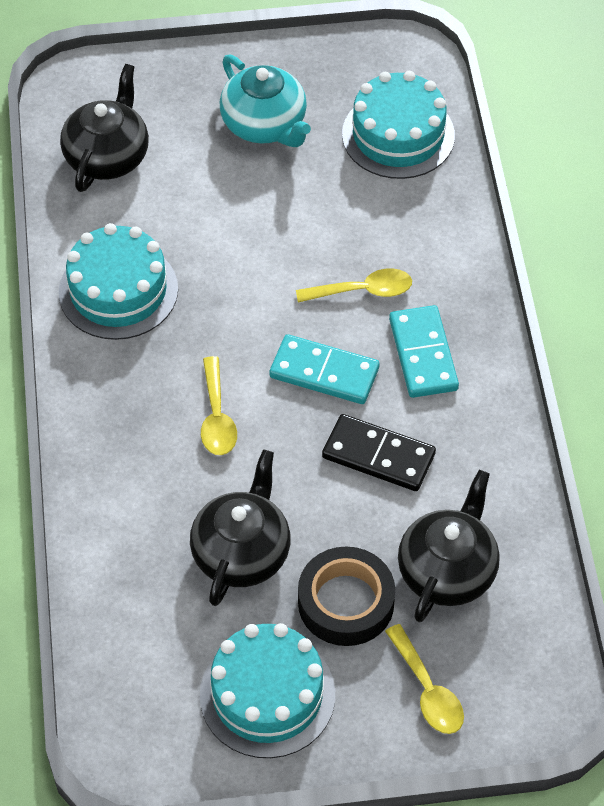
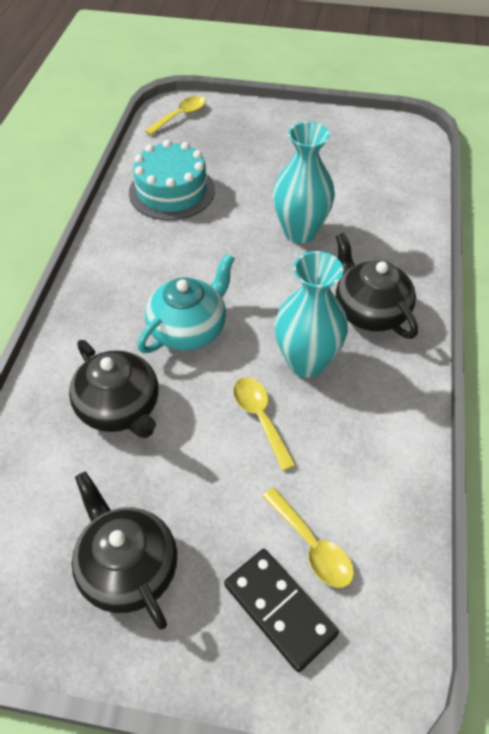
black tape: [298,547,395,646] = 1 -> none = 0
turquoise cake: [59,223,178,340] [200,623,335,758] [342,71,455,179] = 3 -> [129,140,215,220] = 1
turquoise domino: [269,334,380,404] [389,305,459,398] = 2 -> none = 0
turquoise vase: none = 0 -> [273,122,335,243] [274,251,348,378] = 2

